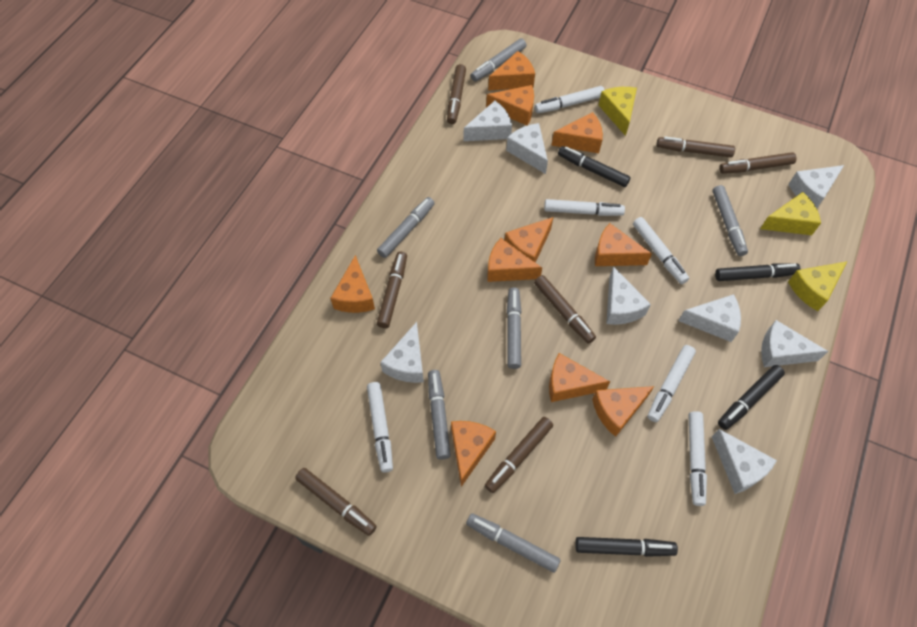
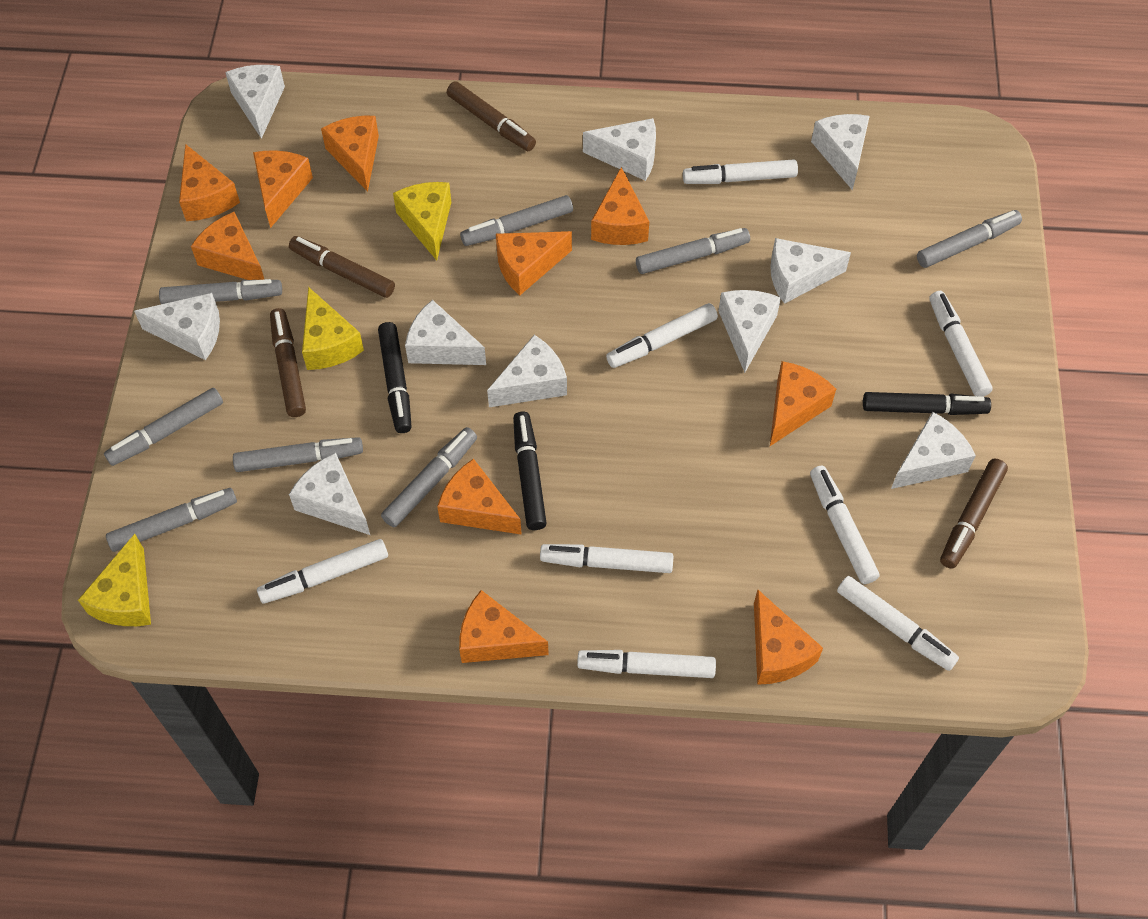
black marker: [558,146,631,187] [575,537,678,557] [715,264,801,281] [718,365,785,430] = 4 -> [378,322,412,433] [513,412,546,530] [863,392,991,415] = 3
brown marker: [295,468,377,536] [377,252,407,328] [447,64,466,124] [485,417,553,493] [534,275,596,344] [656,137,735,157] [719,152,797,174] = 7 -> [270,308,306,417] [289,236,395,298] [447,81,536,151] [940,458,1008,569] = 4
grey marker: [377,197,434,258] [428,370,451,460] [466,513,561,573] [471,38,527,81] [507,287,522,369] [713,185,748,256] = 6 -> [104,388,223,466] [106,488,237,552] [159,279,282,304] [233,437,363,472] [381,427,477,527] [460,195,573,246] [636,228,750,274] [917,210,1022,268] = 8
white cheese: [380,322,424,383] [464,101,512,141] [506,123,548,174] [606,266,651,325] [678,294,741,342] [712,429,777,494] [761,320,828,367] [788,165,844,208] = 8 -> [134,293,220,360] [225,65,285,139] [289,453,370,535] [405,300,486,365] [487,335,567,407] [583,118,656,181] [719,290,781,373] [770,238,851,304] [811,114,870,190] [891,412,976,489] = 10
white marker: [367,382,393,473] [535,86,604,113] [544,199,625,216] [633,217,689,284] [648,345,696,422] [688,411,707,506] = 6 -> [257,539,388,604] [540,544,673,573] [577,650,716,678] [606,303,718,368] [683,159,798,184] [810,466,879,584] [837,576,959,671] [929,291,992,397] = 8

